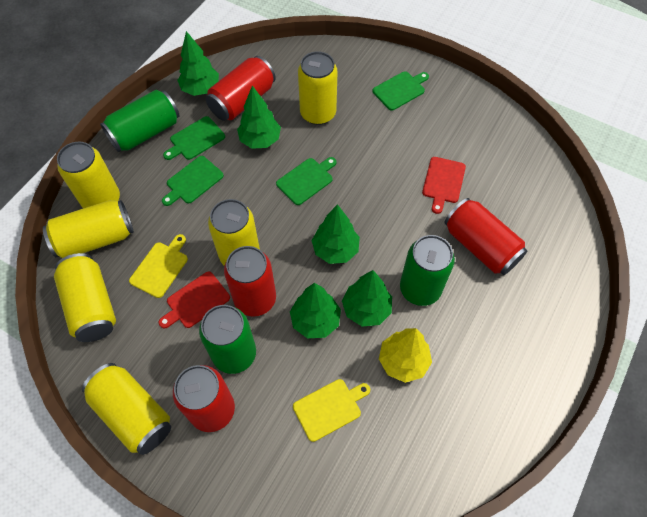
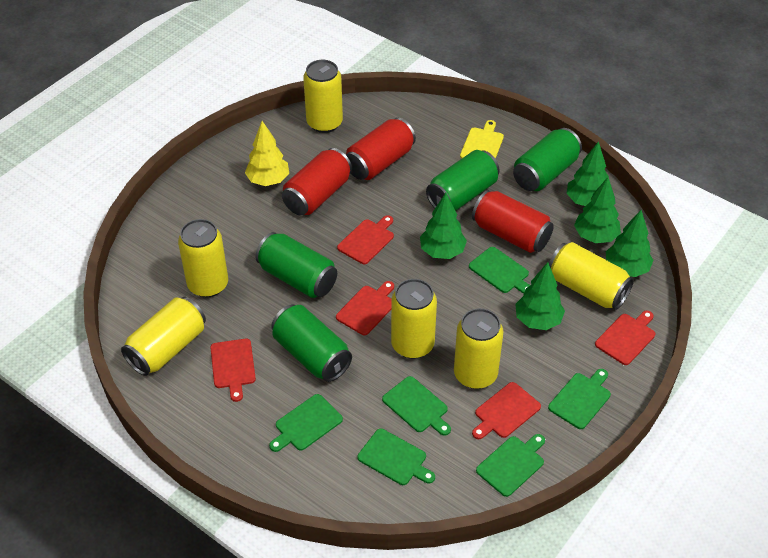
green can: [100,90,180,152] [199,305,256,374] [400,235,455,306] = 3 -> [255,232,337,298] [271,304,352,382] [426,150,500,211] [513,128,582,191] = 4
green cutting board: [162,156,224,206] [163,116,225,160] [276,157,336,205] [372,71,429,111] = 4 -> [269,394,343,452] [357,429,435,485] [382,376,451,436] [469,247,530,294] [476,434,545,497] [548,369,611,429] = 6
red can: [173,365,235,432] [206,56,276,121] [224,246,276,317] [444,198,527,275] = 4 -> [282,148,352,215] [346,118,416,180] [472,190,554,253] = 3
red cutting board: [159,271,230,328] [422,157,466,214] = 2 -> [210,339,256,402] [336,281,394,335] [337,215,394,264] [472,382,541,439] [595,310,655,365] = 5
yellow cutting board: [129,234,188,298] [293,379,370,442] = 2 -> [460,120,504,159] = 1

